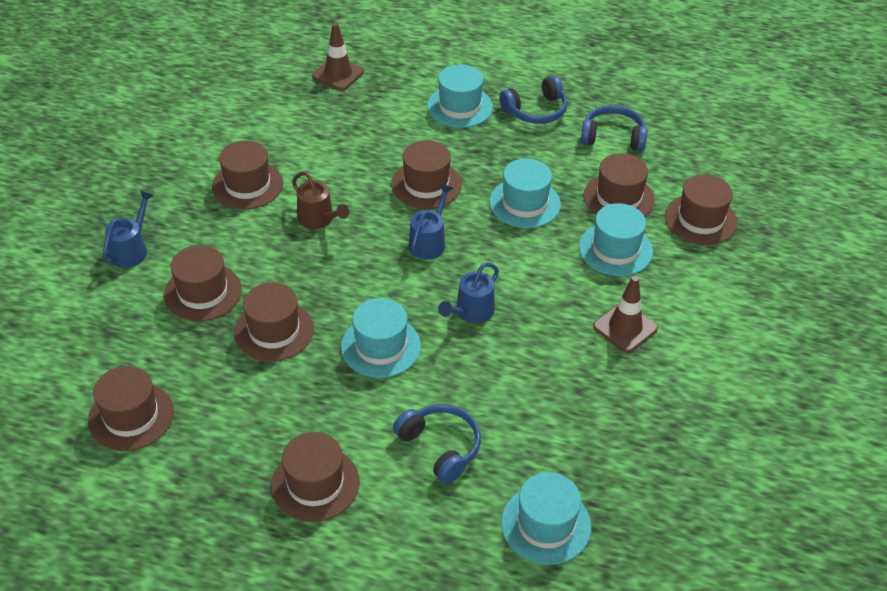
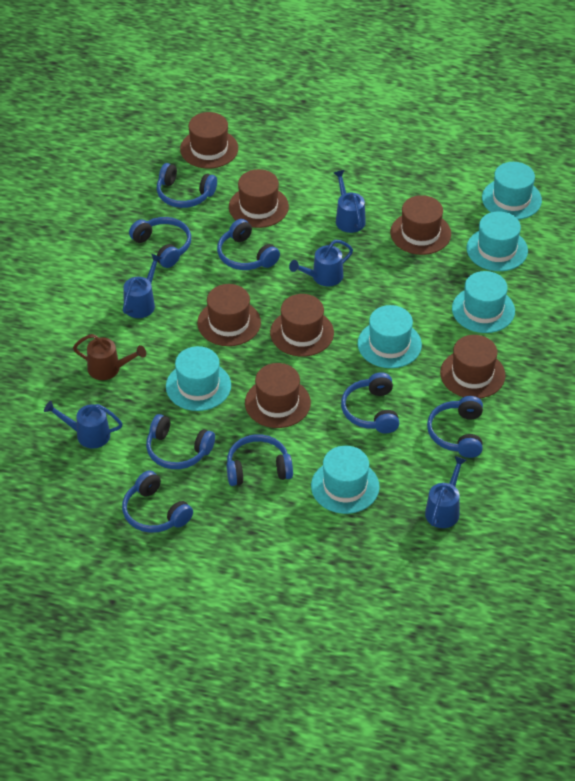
blue headphones: [393,404,481,484] [499,75,568,124] [581,105,648,152] = 3 -> [122,470,193,533] [129,217,191,268] [146,414,215,469] [157,163,217,208] [217,219,280,270] [227,434,293,486] [341,372,399,434] [427,396,483,458] = 8
blue watering can: [103,191,154,268] [408,184,453,260] [438,262,499,323] = 3 -> [44,401,123,448] [123,254,162,318] [289,240,353,286] [334,170,366,233] [425,456,467,528] = 5
brown hat: [88,366,174,451] [164,245,242,321] [212,140,283,209] [234,282,314,361] [271,432,359,522] [391,140,462,209] [584,153,655,217] [665,174,738,245] = 8 -> [180,112,238,169] [197,284,261,346] [229,169,289,228] [245,363,311,428] [270,294,334,357] [390,195,451,255] [440,335,506,399] = 7
brown traffic cone: [312,23,364,90] [593,276,658,353] = 2 -> none = 0
turquoise hat: [341,298,421,378] [427,64,493,128] [489,158,561,228] [501,472,591,565] [579,203,653,276] = 5 -> [166,346,231,411] [311,446,380,514] [358,305,422,368] [452,271,515,333] [467,211,528,271] [482,162,542,220] = 6

